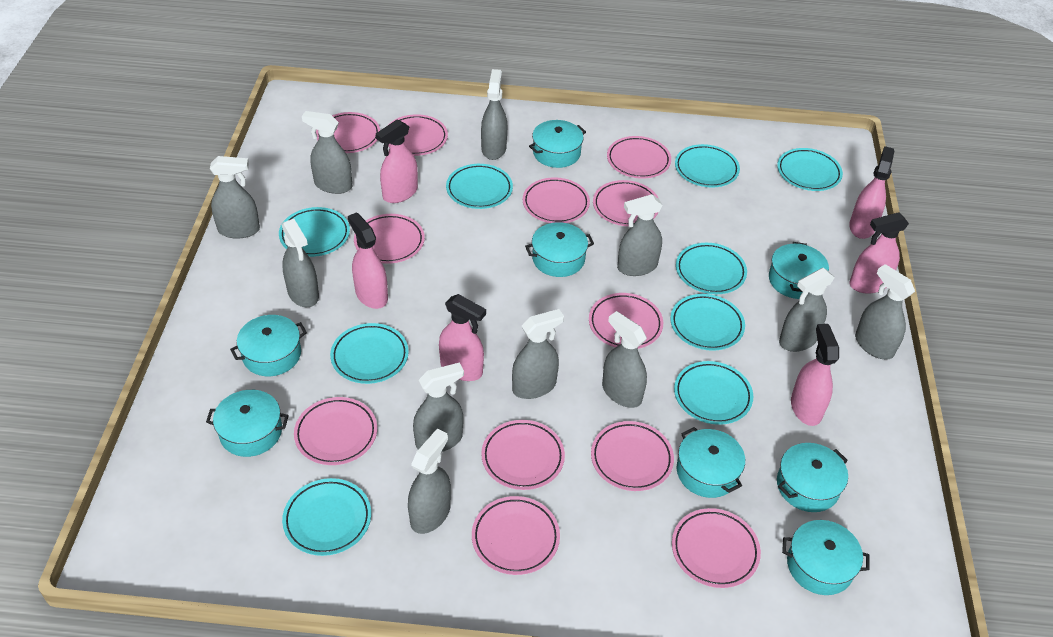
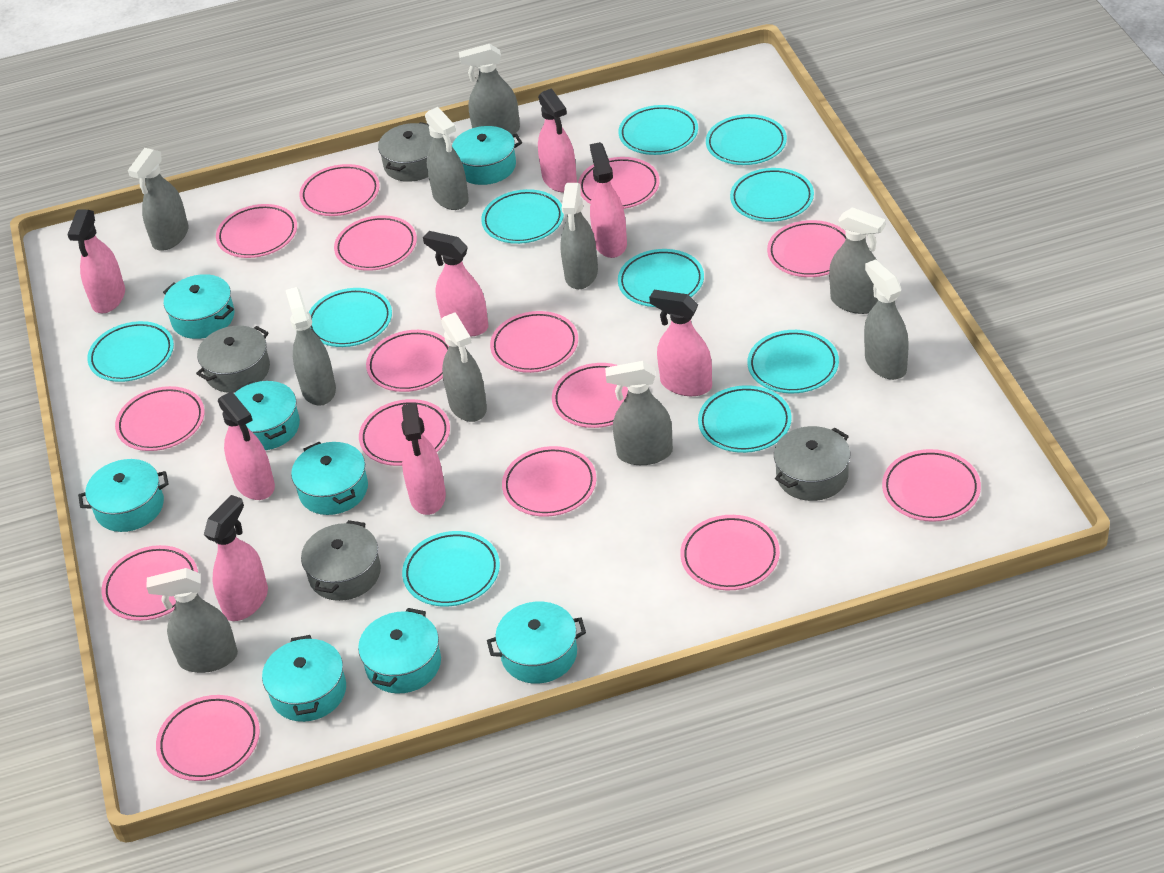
grey pot: none = 0 -> [196,326,270,393] [301,520,381,601] [378,122,433,182] [774,426,850,501] = 4
grey spray bottle: [210,156,260,239] [282,219,319,307] [302,111,352,194] [408,429,451,534] [413,363,464,452] [481,69,507,160] [512,309,564,399] [602,311,647,408] [617,194,663,276] [779,268,835,352] [855,264,915,360] = 11 -> [128,148,189,251] [147,568,238,673] [286,287,336,406] [425,107,469,210] [441,312,487,422] [459,44,520,135] [560,183,598,289] [605,361,673,465] [829,207,886,314] [864,259,909,380] = 10
pink plate: [294,397,377,465] [316,112,380,153] [354,214,425,264] [388,114,448,156] [472,496,560,575] [481,420,565,490] [523,177,590,223] [589,293,663,349] [591,421,674,491] [593,180,659,227] [607,136,671,179] [672,508,761,588] = 12 -> [102,545,198,621] [115,386,205,451] [156,695,260,781] [216,204,297,258] [299,164,380,216] [334,215,417,271] [359,399,450,466] [366,330,449,392] [490,311,578,373] [502,446,596,517] [552,363,628,428] [578,157,660,209] [680,515,780,590] [767,220,846,277] [882,449,981,522] = 15
pink spray bottle: [348,212,388,309] [376,120,418,203] [439,294,486,381] [791,324,839,426] [849,146,894,239] [849,212,909,293] = 6 -> [67,210,125,313] [204,495,268,621] [218,391,275,500] [401,403,446,515] [423,231,488,336] [538,88,577,193] [590,142,627,258] [649,290,712,396] = 8
turquoise plate: [279,207,350,257] [282,478,371,556] [330,323,409,384] [446,164,513,209] [670,294,745,351] [674,361,753,425] [675,144,740,187] [676,243,747,294] [777,148,843,191] = 9 -> [87,321,174,382] [309,288,392,347] [402,531,500,607] [481,189,564,244] [618,249,704,307] [619,105,698,155] [698,385,792,453] [706,114,787,165] [730,168,814,222] [748,330,839,393] = 10

